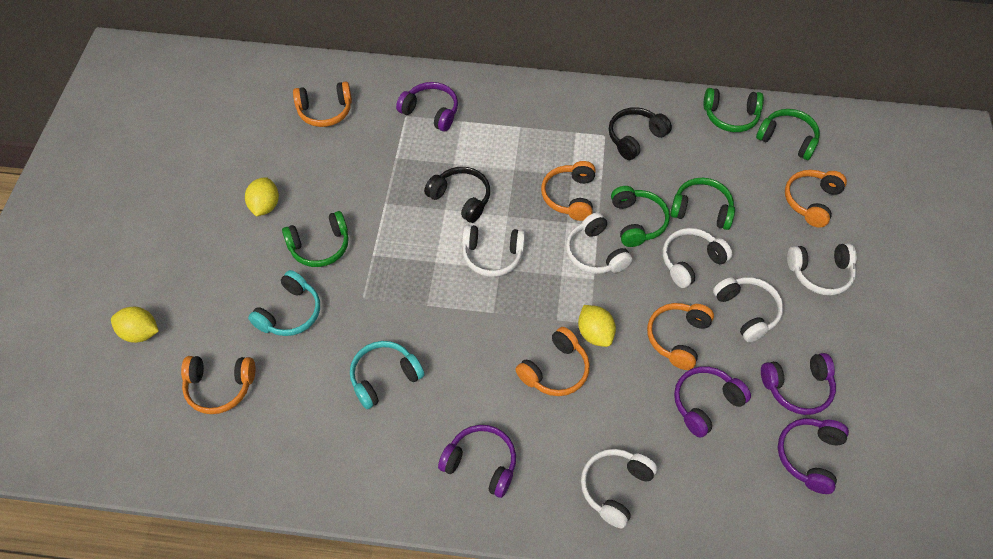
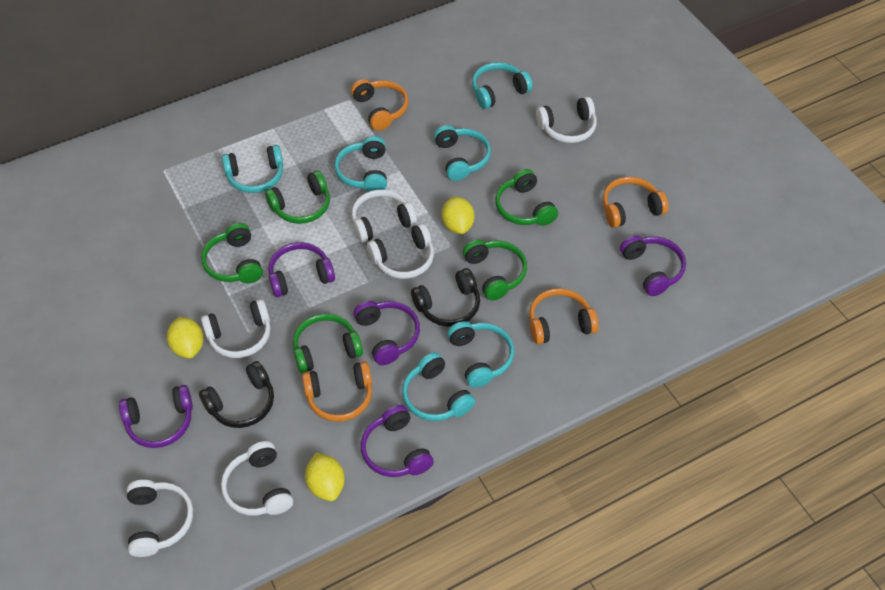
orange headphones: [181,356,255,414] [293,82,352,127] [515,327,590,396] [541,161,596,221] [647,303,714,370] [785,170,847,228] = 6 -> [302,361,372,422] [351,79,408,131] [529,288,599,344] [603,177,669,228] = 4
turquoise headphones: [248,270,320,336] [350,341,424,409] = 2 -> [222,145,283,193] [334,136,387,192] [402,352,475,421] [434,125,491,181] [447,321,514,388] [472,62,533,109] = 6

